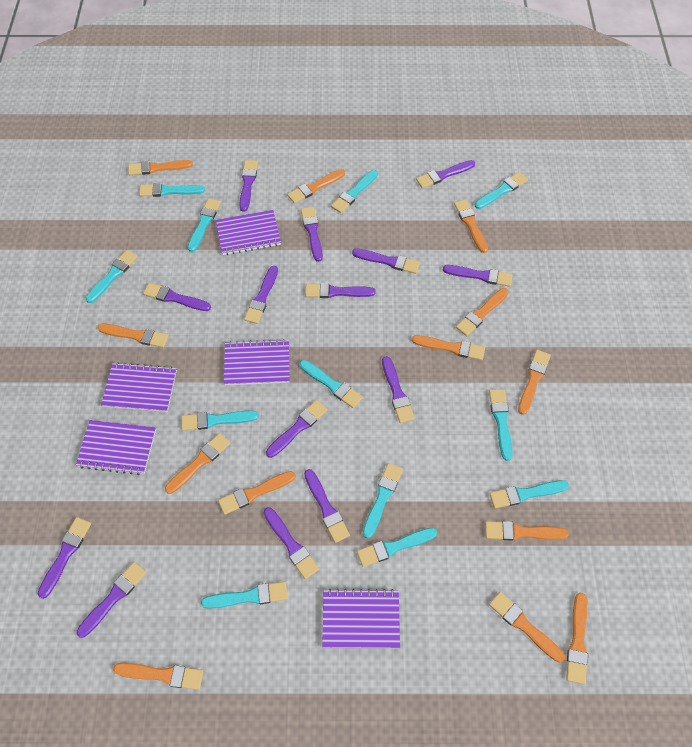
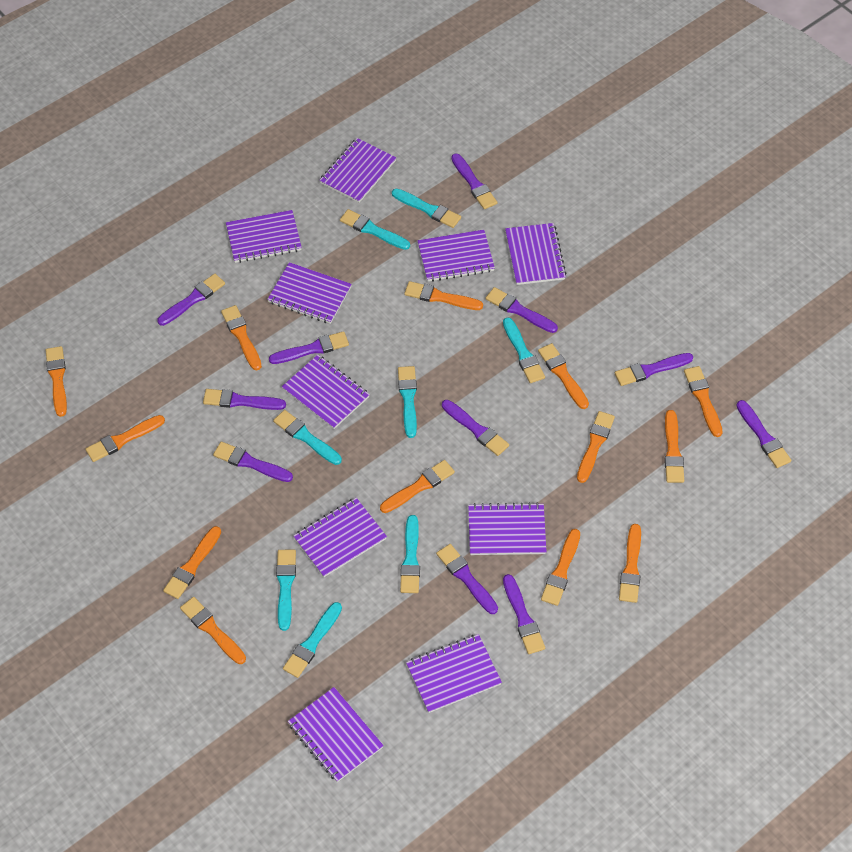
purple brush: [38,517,91,599] [76,562,147,638] [143,283,211,311] [239,160,258,212] [244,266,278,324] [264,507,319,579] [266,400,328,458] [301,207,323,262] [304,469,350,543] [305,283,376,298] [352,249,420,274] [382,356,415,423] [416,160,475,188] [443,265,513,287] = 14 -> [157,274,225,326] [203,389,286,410] [213,442,293,482] [269,331,349,364] [436,544,498,614] [442,400,509,456] [451,153,497,209] [485,287,558,333] [503,574,545,654] [615,353,693,386] [736,400,791,468] = 11
purple notebook: [76,420,156,475] [101,362,177,412] [216,210,281,255] [224,339,290,385] [322,589,400,648] = 5 -> [226,210,302,263] [267,262,352,324] [282,355,370,429] [288,687,384,782] [293,498,387,577] [319,138,396,203] [406,634,502,713] [417,230,495,282] [468,502,547,555] [505,223,567,285] = 10
turquoise brush: [86,250,138,303] [139,183,205,197] [181,410,259,431] [188,198,221,252] [201,582,288,609] [299,360,363,408] [331,170,378,213] [357,528,437,567] [363,463,403,539] [475,172,528,209] [489,389,513,461] [489,480,569,508] = 12 -> [273,410,342,465] [276,550,296,631] [283,602,342,678] [340,209,410,250] [392,188,461,228] [398,366,417,438] [400,515,420,593] [503,317,545,383] = 8

